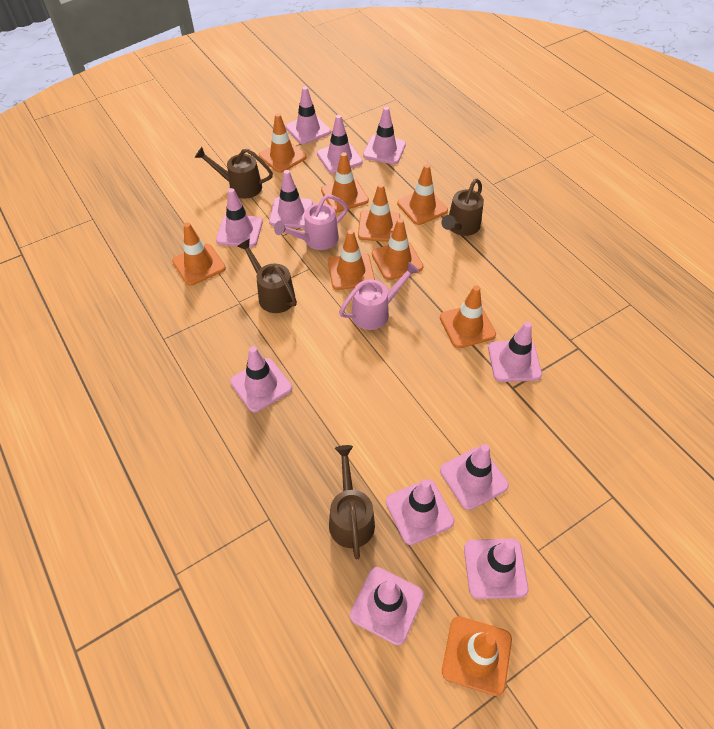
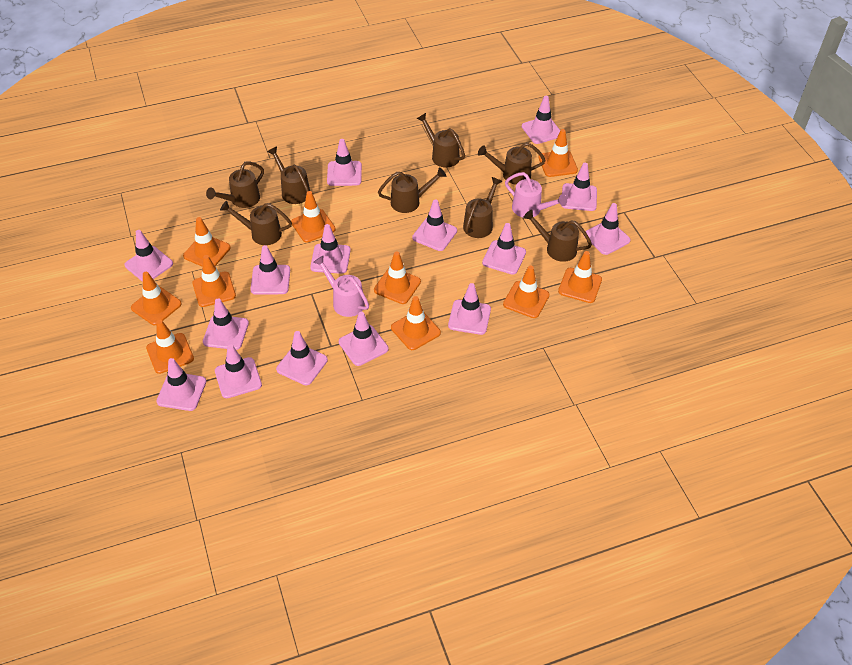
brown watering can: [195,147,273,199] [237,239,297,313] [329,445,375,559] [441,179,484,236] = 4 -> [206,161,264,208] [220,200,292,245] [267,146,310,204] [378,167,446,213] [417,113,465,168] [463,177,502,238] [478,143,546,185] [523,210,592,262] = 8
orange traffic cone: [172,222,226,286] [259,113,307,173] [321,152,369,212] [328,230,375,290] [358,183,400,242] [372,218,423,280] [397,164,448,225] [440,285,496,348] [442,616,512,696] = 9 -> [131,272,182,325] [146,320,194,374] [183,217,231,266] [192,255,236,307] [291,191,336,243] [374,251,421,304] [391,296,441,350] [503,265,550,318] [538,129,578,177] [558,251,602,303] = 10
pink traffic cone: [216,188,263,247] [230,346,292,412] [269,170,313,228] [285,87,331,144] [317,115,363,173] [350,567,424,645] [363,107,406,164] [386,479,455,545] [440,444,509,510] [464,539,529,599] [488,322,542,382] = 11 -> [125,230,173,282] [156,358,206,411] [203,298,249,350] [215,344,262,398] [250,245,290,295] [276,331,328,385] [310,224,351,274] [327,139,362,186] [339,312,389,366] [412,199,457,251] [448,283,491,335] [482,223,526,275] [522,96,560,144] [562,163,597,211] [584,203,631,255] = 15

